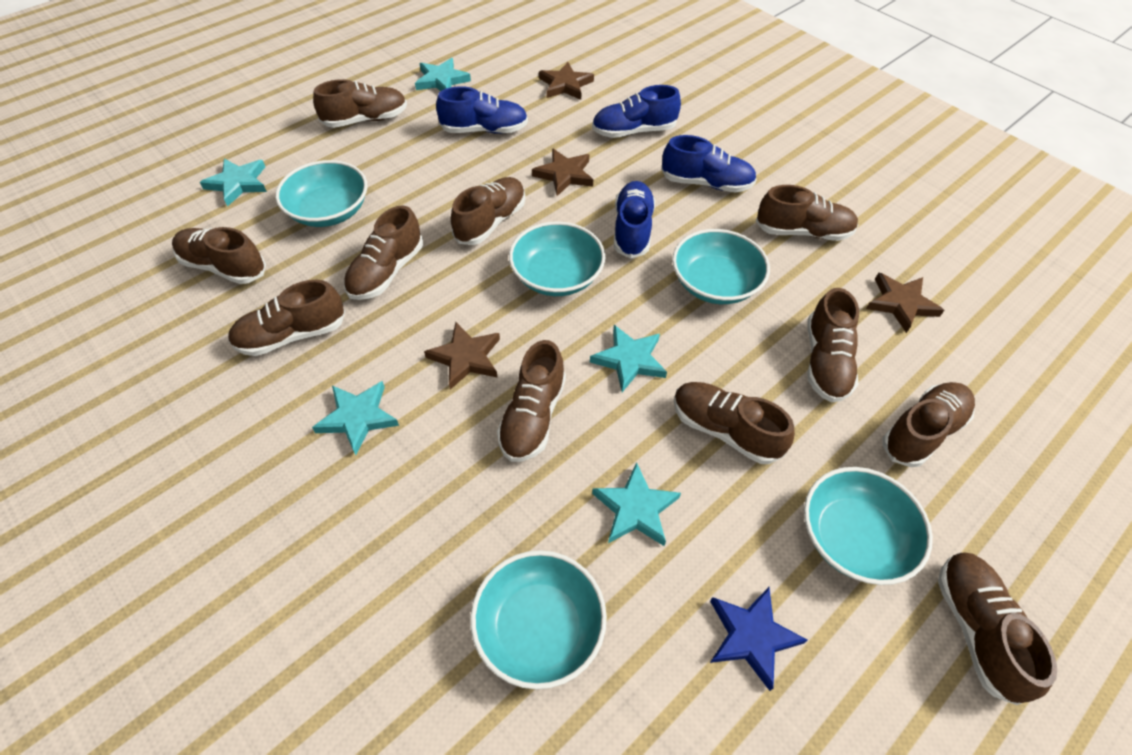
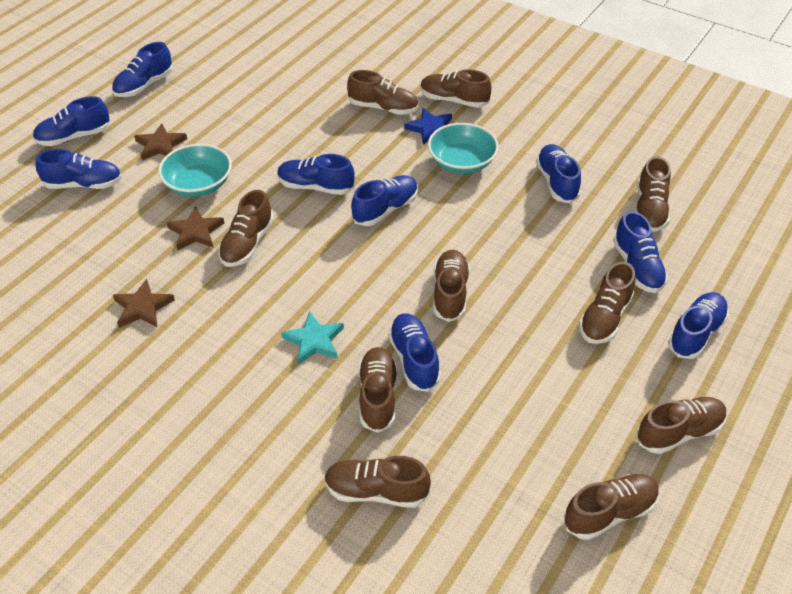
blue shoe: [436,86,528,134] [592,85,681,138] [614,181,655,258] [661,135,757,193] = 4 -> [33,96,110,146] [35,149,122,189] [112,42,173,97] [277,154,355,195] [351,175,418,226] [388,313,441,392] [536,144,581,203] [613,211,668,293] [668,292,729,359] = 9
brown shoe: [172,227,266,284] [228,280,345,356] [313,79,407,128] [344,205,423,300] [451,177,525,245] [497,340,566,462] [674,382,795,464] [756,185,858,241] [807,288,859,402] [882,382,975,467] [938,552,1057,705] = 11 -> [218,190,274,267] [324,456,431,508] [347,70,418,115] [358,347,397,433] [420,69,491,108] [433,250,470,322] [564,474,660,540] [579,262,635,344] [635,156,671,232] [637,397,727,454] = 10
brown star: [424,322,500,390] [532,148,593,196] [539,62,594,100] [866,272,944,333] = 4 -> [113,279,175,328] [134,123,187,160] [167,206,225,250] = 3
turquoise bowl: [275,160,368,227] [470,550,607,690] [509,221,606,296] [672,229,770,304] [804,467,933,585] = 5 -> [158,144,232,197] [428,123,499,174] = 2
turquoise star: [200,158,267,207] [312,381,399,455] [415,58,471,91] [590,325,667,392] [592,462,681,546] = 5 -> [281,311,344,365] = 1

